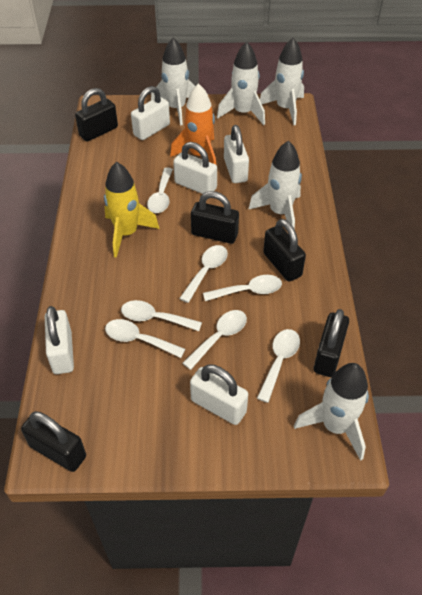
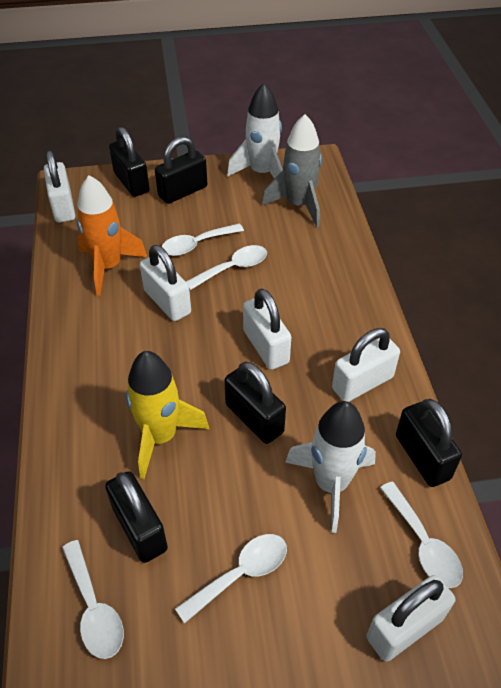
grey rocket: none = 0 -> [262,114,322,227] = 1
white rocket: [151,38,195,126] [217,42,265,125] [248,141,302,230] [260,38,304,125] [294,363,369,461] = 5 -> [227,83,283,178] [285,401,376,533] = 2
white spoon: [105,319,185,358] [121,300,202,331] [147,168,173,213] [179,245,228,303] [183,310,247,370] [203,275,282,301] [257,329,300,403] = 7 -> [62,540,124,659] [162,224,244,256] [175,534,287,624] [186,245,267,290] [380,481,463,588] = 5

